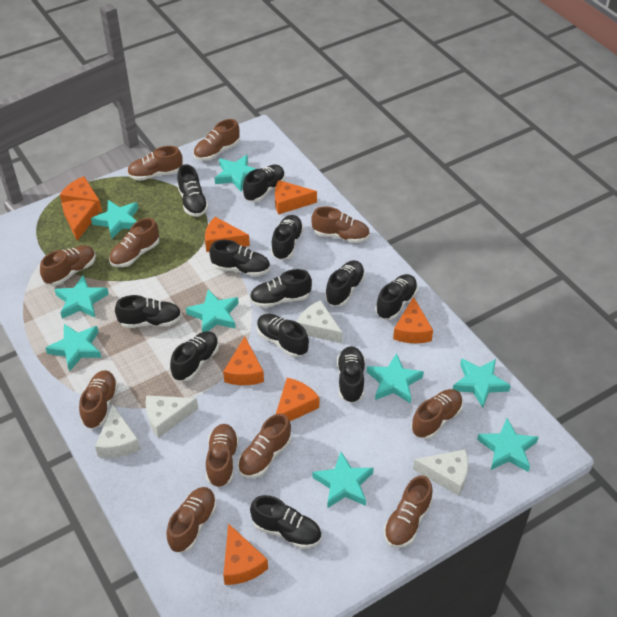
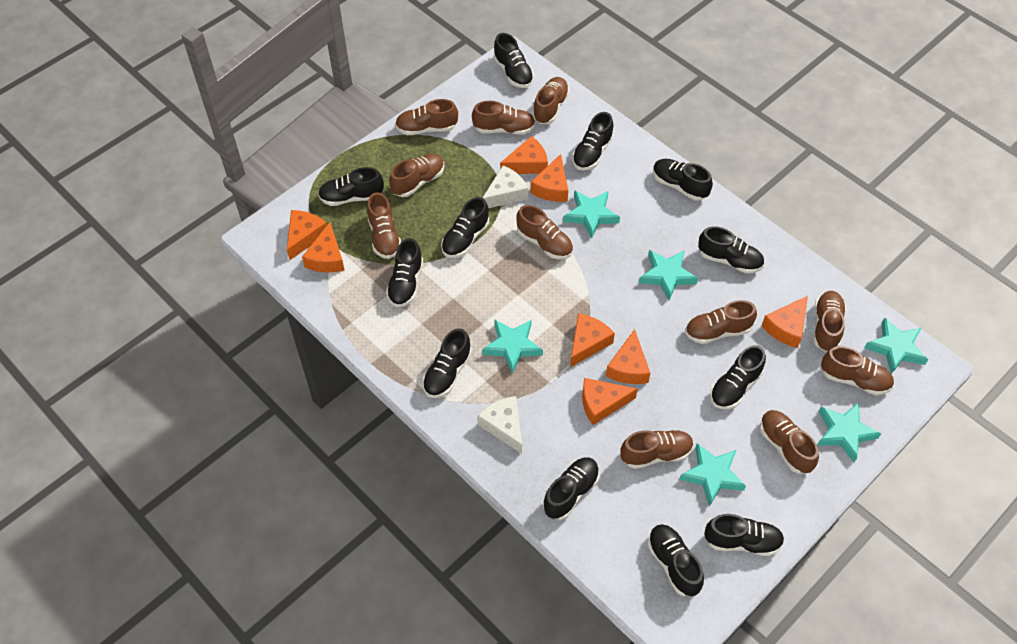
turquoise star: [46,324,102,372] [54,275,109,319] [91,200,138,240] [186,289,239,332] [215,155,256,192] [312,452,374,509] [367,353,424,403] [453,359,511,408] [477,418,538,472] = 9 -> [482,319,543,374] [563,190,620,239] [639,250,698,300] [679,443,746,507] [817,402,881,463] [864,317,928,374] = 6
white cheese: [95,405,140,458] [146,395,198,438] [297,300,343,343] [413,449,468,496] = 4 -> [477,396,522,454] [482,165,528,208] = 2

